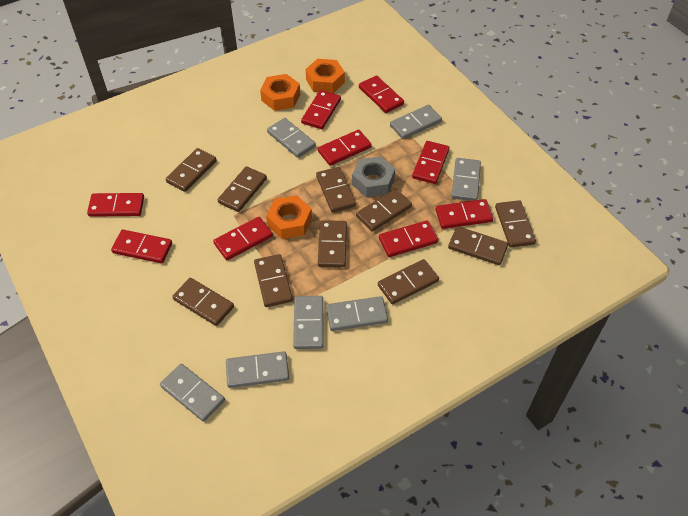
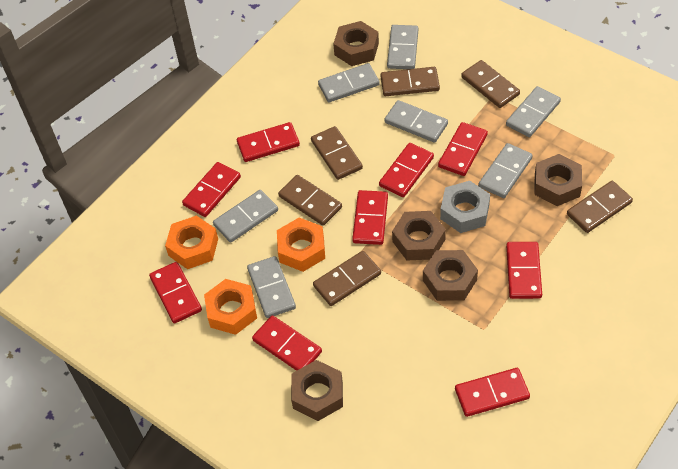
brown domino: [166,148,217,192] [172,278,234,326] [218,166,267,212] [254,254,293,307] [316,167,356,212] [318,220,347,267] [356,189,412,232] [378,259,439,304] [448,226,508,265] [495,200,536,248] = 10 -> [278,175,342,226] [311,126,363,180] [313,251,381,306] [381,67,440,96] [461,60,520,108] [567,181,633,233] = 6
brown nut: none = 0 -> [291,360,343,421] [333,21,379,66] [392,211,446,260] [423,250,478,301] [534,154,582,206] = 5

